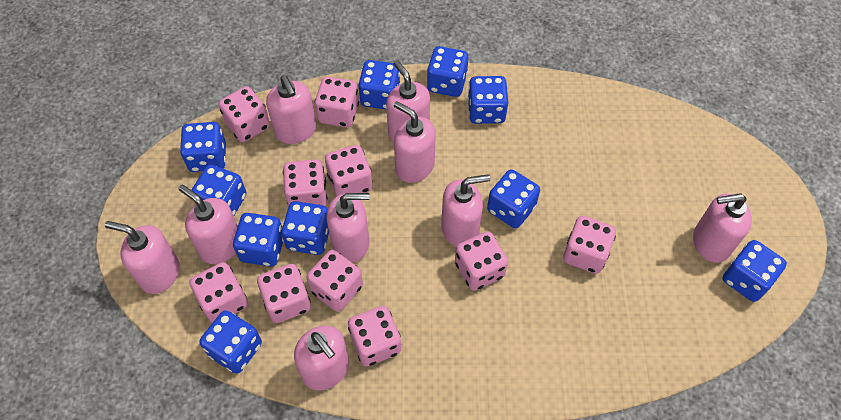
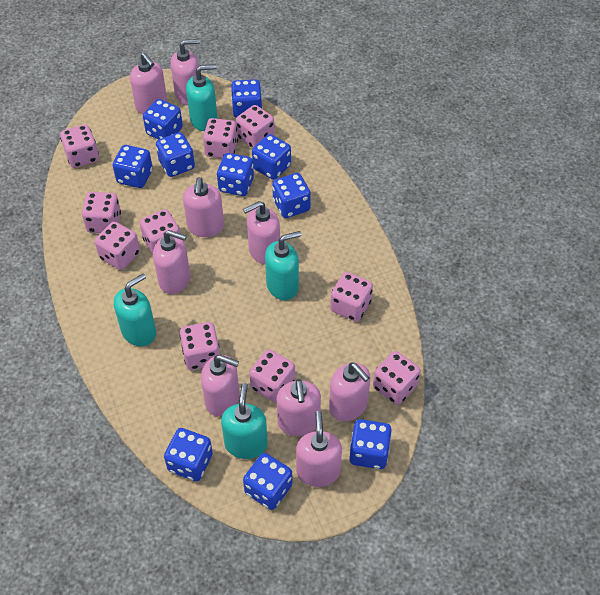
turquoise soap dispenser: none = 0 -> [114,273,156,346] [186,64,218,131] [221,383,268,459] [265,231,301,300] = 4

